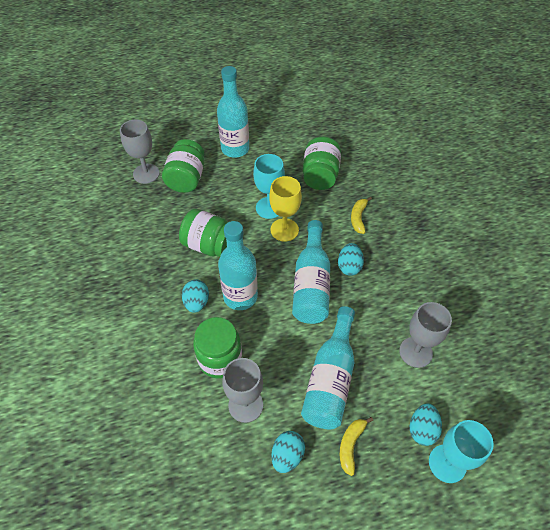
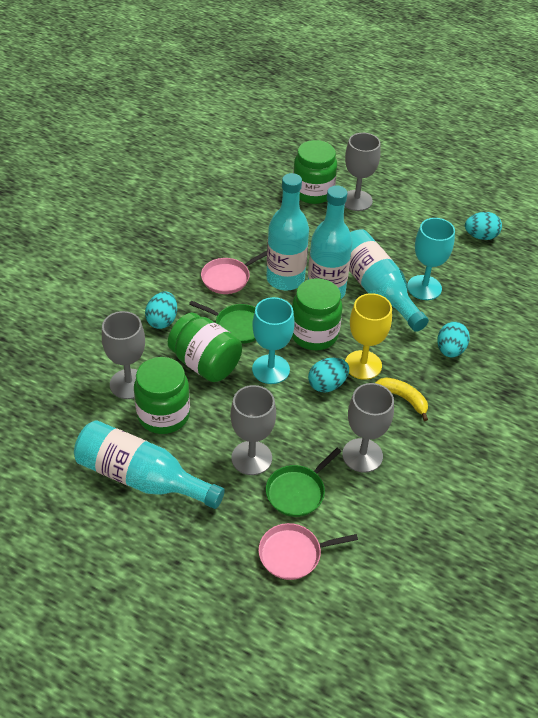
green pan: none = 0 -> [189,300,256,344] [266,448,341,517] = 2
grey goblet: [120,120,160,184] [222,358,263,423] [399,302,452,368] = 3 -> [102,311,145,399] [230,385,276,475] [342,383,394,473] [344,133,381,211] = 4
pink pan: none = 0 -> [201,251,267,294] [259,523,358,580] = 2
yellow banana: [340,417,373,476] [351,197,372,234] = 2 -> [375,377,428,421] = 1

